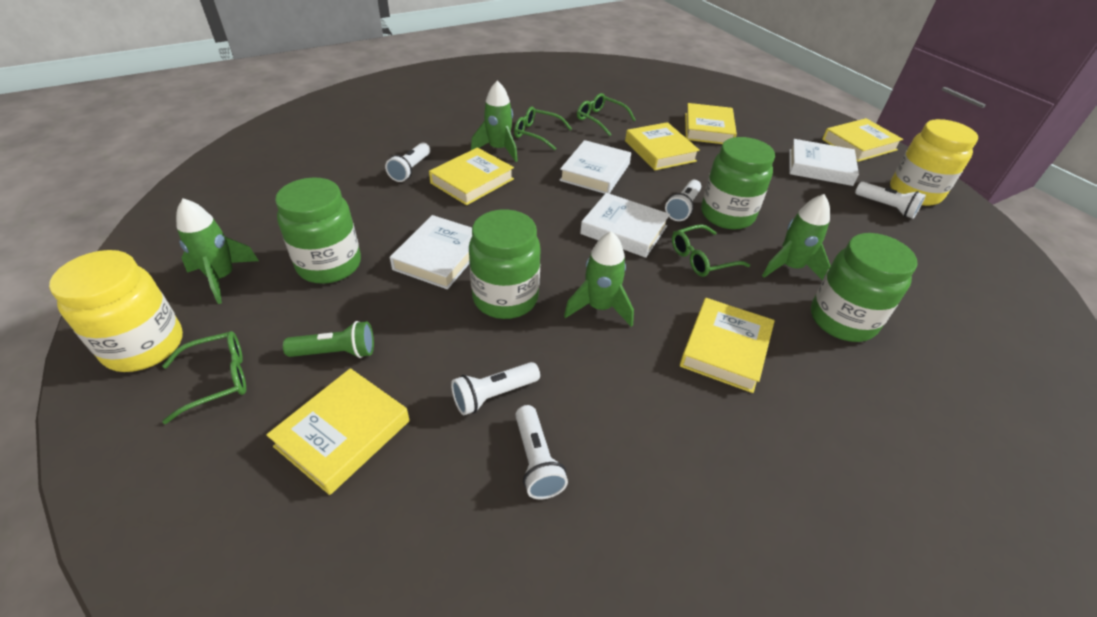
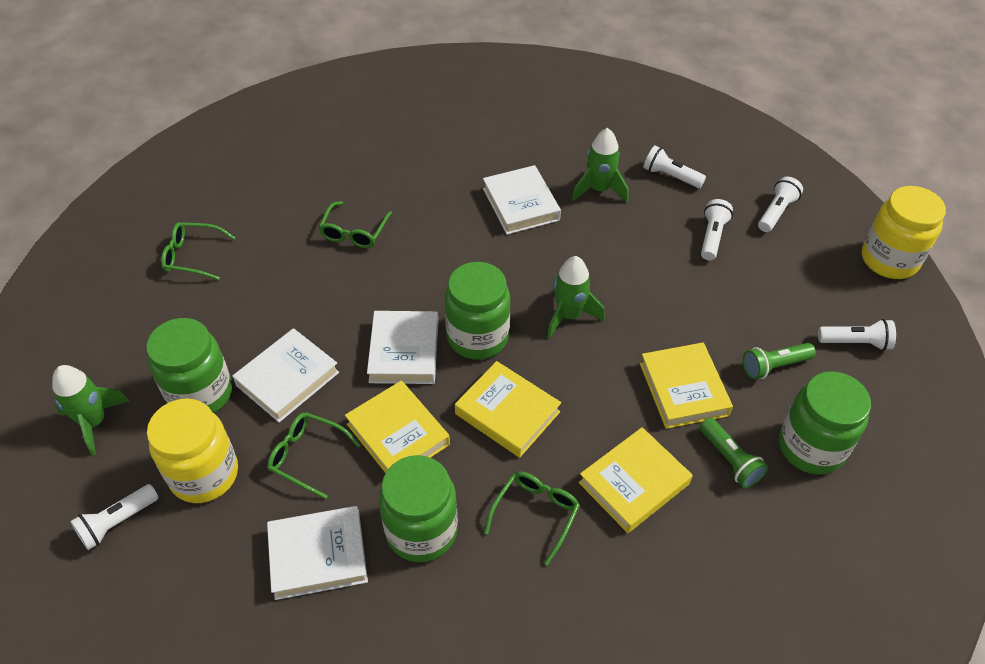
green flashlight: [283,321,374,358] = 1 -> [700,418,768,488] [743,343,816,380] = 2
green rocket: [176,198,259,304] [471,80,518,162] [564,231,634,327] [762,194,830,281] = 4 -> [52,365,129,456] [547,256,605,339] [572,128,628,202] = 3
yellow book: [266,368,410,495] [429,147,514,205] [625,122,700,170] [680,298,775,393] [685,103,737,144] [822,118,903,162] = 6 -> [345,381,450,473] [455,361,561,458] [579,427,692,533] [640,342,733,429] = 4

